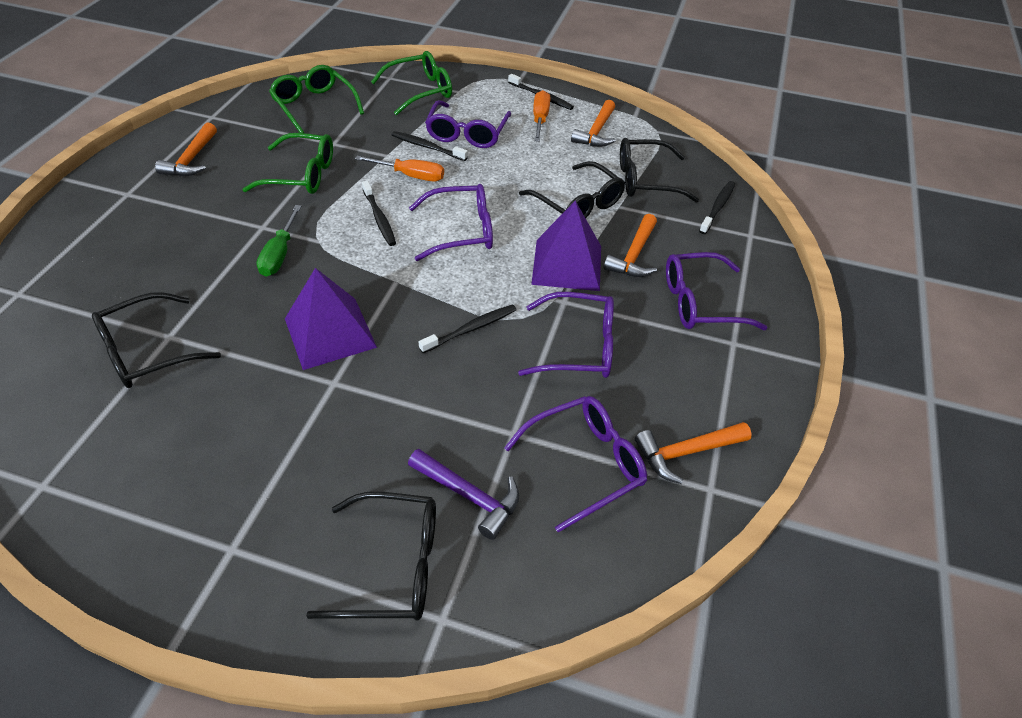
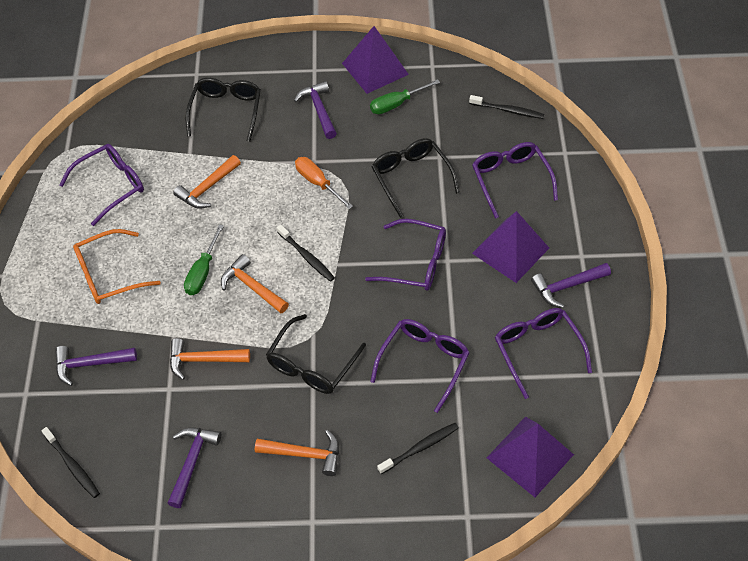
black glasses: [92,292,221,388] [306,492,436,621] [519,161,625,218] [620,138,699,202] = 4 -> [185,78,261,142] [266,314,366,394] [371,138,460,218] = 3
black toothbrush: [362,181,396,246] [392,131,468,161] [419,304,516,353] [508,74,574,110] [699,181,735,234] = 5 -> [41,427,100,498] [277,225,335,282] [377,423,459,474] [469,95,544,119] = 4
green glasses: [242,133,333,194] [269,65,364,133] [371,51,452,115] = 3 -> none = 0
green screwdriver: [256,205,302,277] = 1 -> [184,224,224,295] [370,79,440,114] = 2
orange glasses: none = 0 -> [73,229,161,304] = 1
orange screwdriver: [355,156,444,182] [533,90,550,142] = 2 -> [295,157,353,209] = 1
purple hammer: [408,449,519,540] = 1 -> [55,346,137,386] [167,428,221,508] [294,81,337,139] [531,263,611,308] = 4
purple pyramid: [285,268,377,370] [531,201,601,291] = 2 -> [342,26,409,94] [472,211,549,283] [486,417,574,497] = 3

